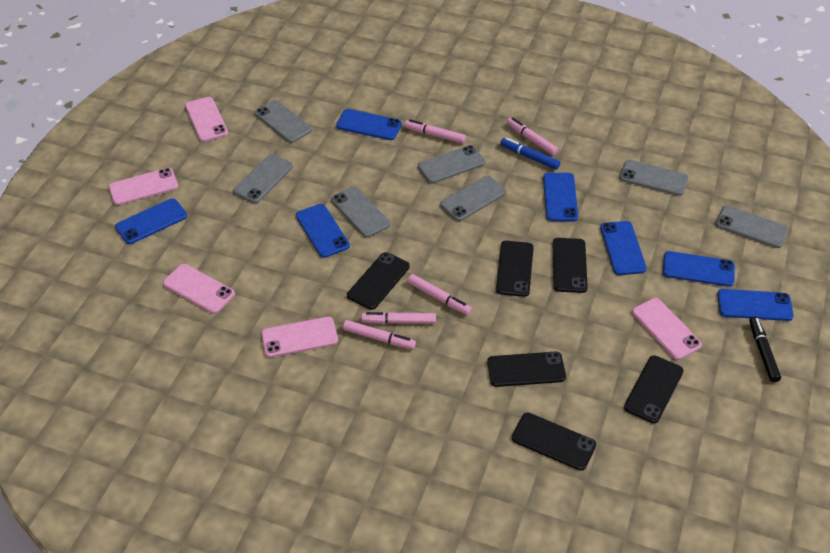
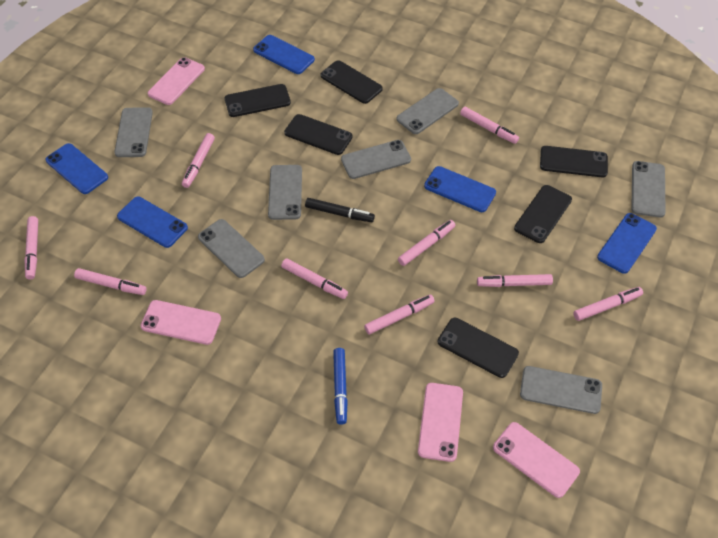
blue phone: [115,198,187,244] [296,204,350,258] [336,109,402,140] [543,173,578,222] [600,221,647,275] [663,251,735,287] [717,289,794,321] = 7 -> [45,143,108,194] [117,197,188,248] [253,35,315,74] [424,166,496,212] [597,213,657,274] = 5
pink marker: [343,320,416,349] [361,312,436,324] [404,119,466,144] [408,274,472,315] [507,118,558,156] = 5 -> [24,216,38,280] [74,268,147,295] [182,133,215,188] [281,258,348,299] [364,295,435,334] [398,220,456,266] [460,107,519,144] [477,274,553,287] [573,287,643,321] = 9
pink phone: [109,168,178,205] [163,264,235,314] [185,97,228,142] [261,317,338,358] [632,298,702,360] = 5 -> [141,300,221,345] [148,57,205,105] [418,383,463,462] [493,422,580,498] = 4

